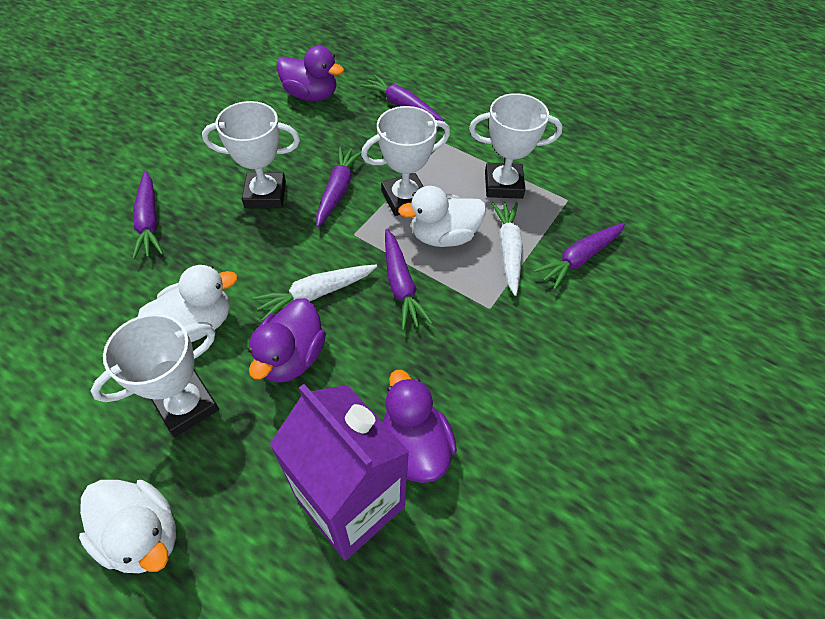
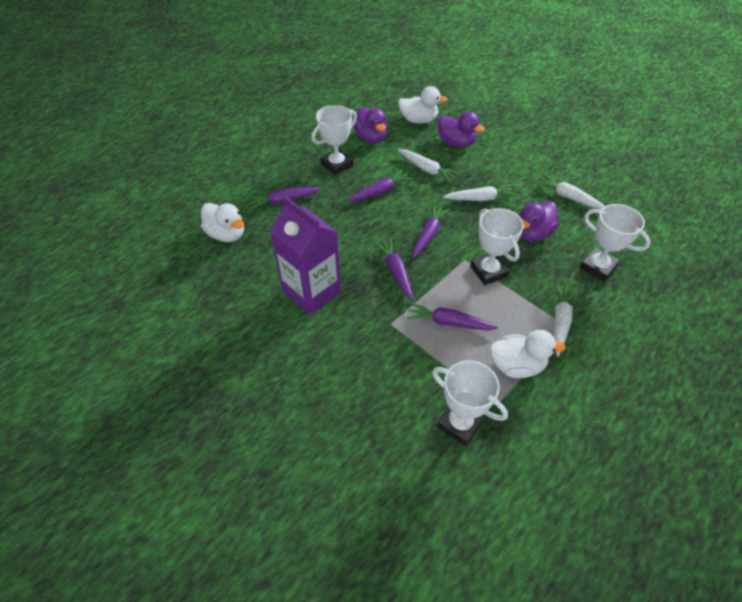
white carrot: [252,265,377,321] [491,202,523,296] = 2 -> [398,149,460,183] [443,184,518,201] [535,174,605,209] [554,284,576,357] = 4

